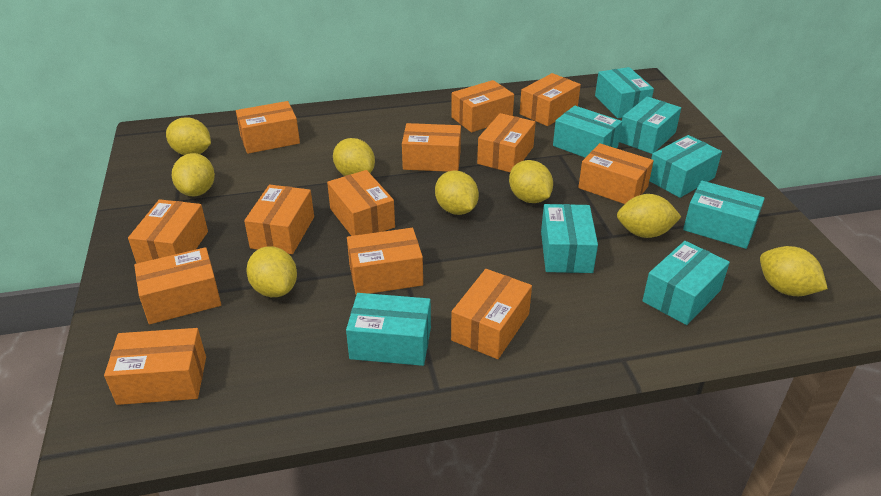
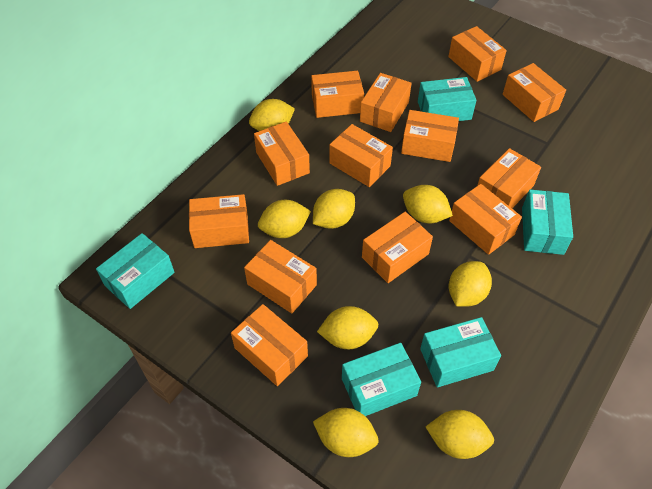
turquoise box: [346,293,431,366] [541,204,598,273] [553,106,622,158] [595,67,654,118] [619,97,681,154] [642,241,730,325] [649,135,722,198] [683,181,765,249] = 8 -> [96,233,175,309] [342,343,421,416] [418,77,477,121] [420,317,501,387] [522,190,573,255] = 5

